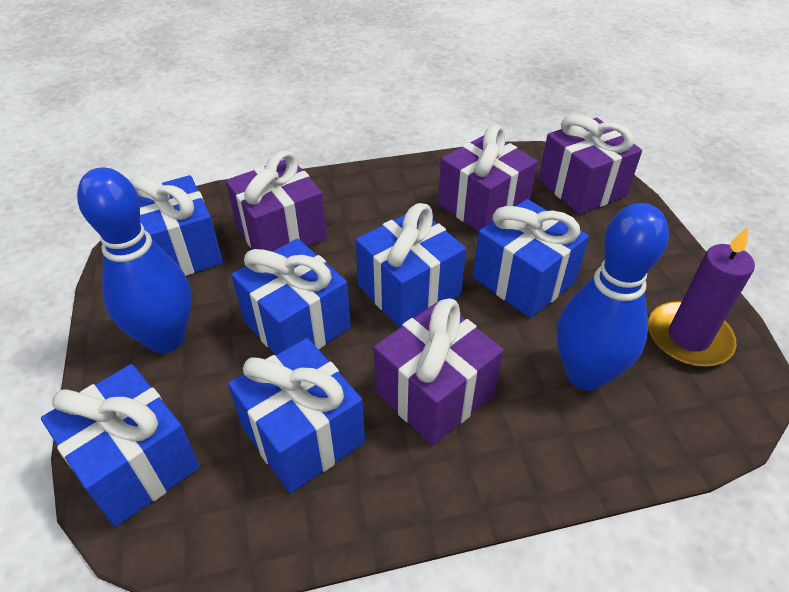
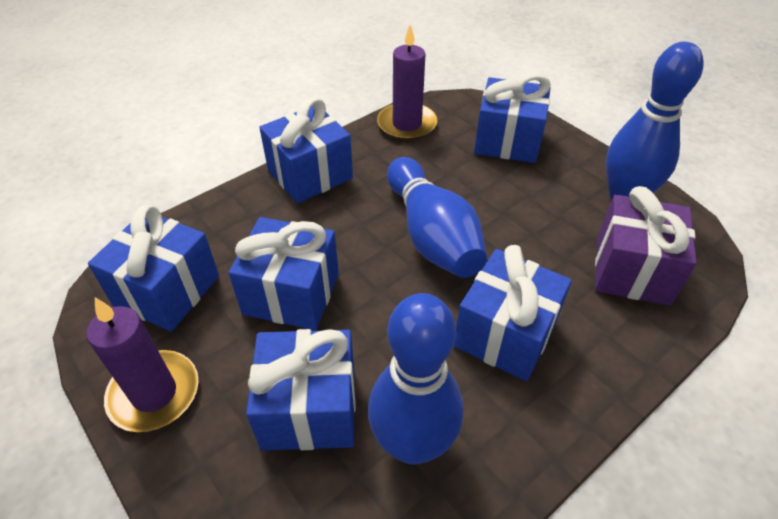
blue bowling pin: [77,167,192,353] [557,203,669,391] = 2 -> [368,293,463,464] [387,157,487,278] [606,42,704,201] = 3
purple candle: [648,226,755,367] = 1 -> [87,298,199,432] [377,25,438,141] = 2
purple gift: [226,150,327,252] [374,298,504,445] [438,125,538,232] [538,114,642,214] = 4 -> [595,186,697,306] = 1

